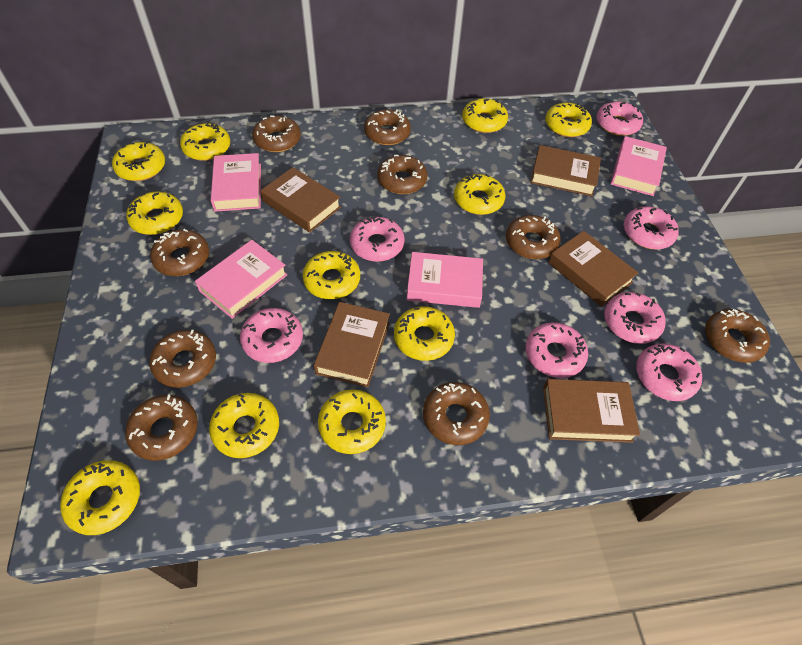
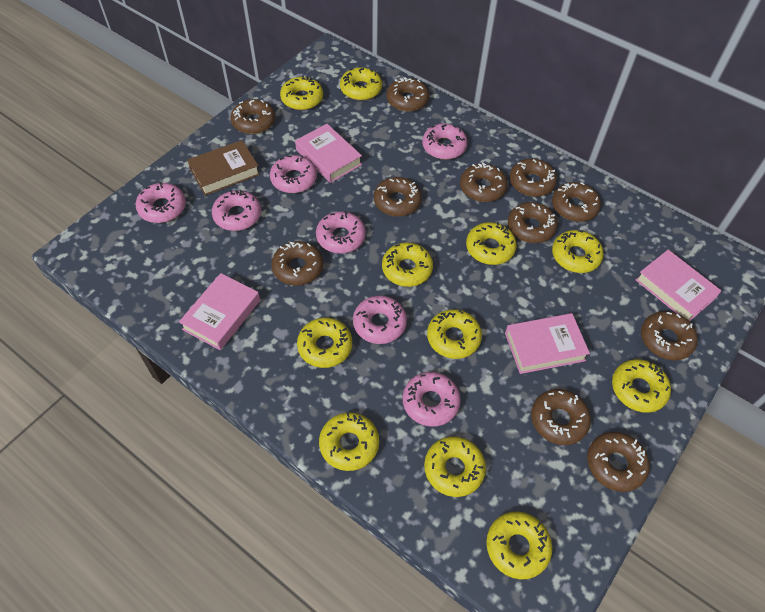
brown book: [260,167,341,232] [314,302,390,387] [530,145,601,196] [543,379,640,443] [548,231,638,307] = 5 -> [187,140,260,195] = 1
brown donut: [125,395,198,461] [149,330,216,388] [150,229,209,276] [252,115,301,152] [364,109,411,145] [377,155,427,194] [423,382,490,445] [506,215,561,259] [705,309,770,363] = 9 -> [231,99,275,134] [271,241,323,286] [374,177,421,216] [386,77,429,111] [460,163,507,202] [508,202,557,243] [510,159,557,197] [531,389,591,445] [552,182,601,222] [587,432,650,492] [641,311,698,360] = 11

